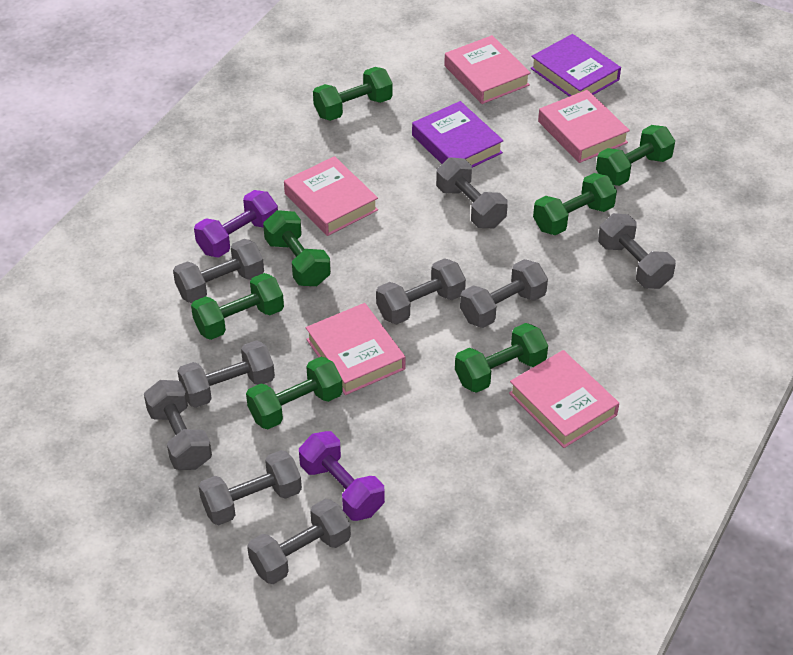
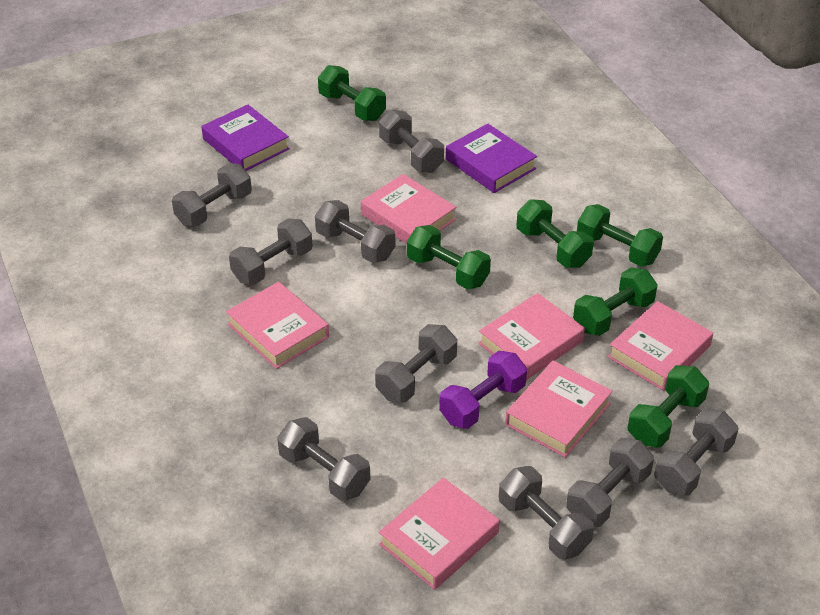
green dumbbell: [191,273,284,340] [246,357,343,429] [263,210,331,286] [313,67,393,121] [455,323,548,393] [533,173,617,235] [596,125,675,186] = 7 -> [318,65,386,121] [407,225,491,289] [517,199,594,268] [573,267,658,336] [577,204,663,267] [627,365,709,448] = 6
pink book: [284,156,378,236] [306,303,406,395] [444,35,531,104] [509,350,619,448] [538,90,630,163] = 5 -> [226,282,329,369] [361,174,456,244] [379,478,499,590] [478,293,585,380] [505,360,613,458] [608,301,713,391] = 6
purple dumbbell: [194,190,278,258] [299,431,385,521] = 2 -> [439,351,527,429] = 1

